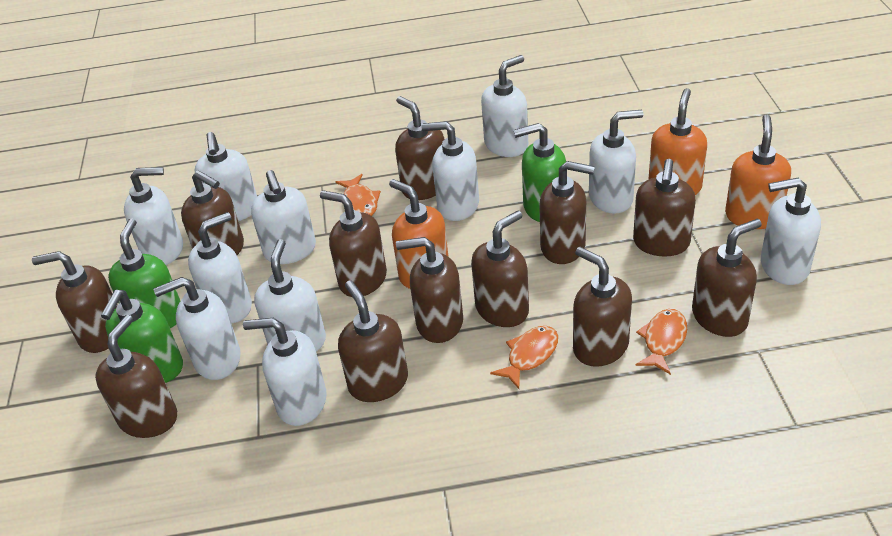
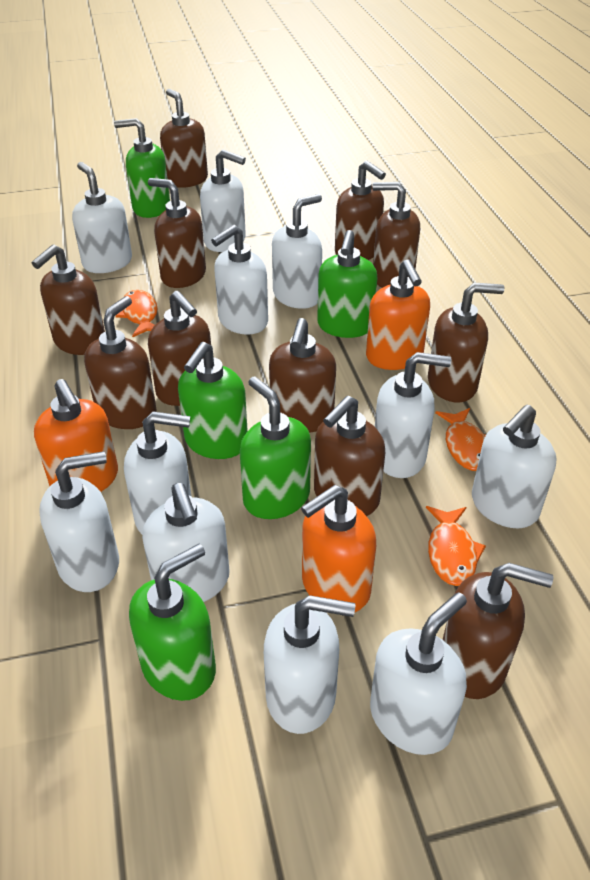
brown soap dispenser: [32,251,118,353] [95,315,177,438] [181,170,244,255] [320,190,387,297] [338,280,408,402] [395,96,445,200] [396,237,463,343] [471,210,529,327] [539,161,595,264] [573,247,632,367] [633,159,696,257] [692,219,762,337] = 12 -> [32,244,105,355] [84,296,157,429] [148,178,206,288] [148,291,211,406] [160,89,208,188] [269,318,336,433] [314,396,385,516] [335,160,386,260] [372,182,420,288] [428,283,504,402] [443,563,553,699] = 11
green soap dispenser: [101,290,183,383] [108,218,180,328] [514,123,566,222] = 3 -> [114,118,170,218] [129,544,216,701] [178,342,248,459] [240,377,311,519] [317,230,377,338] = 5

